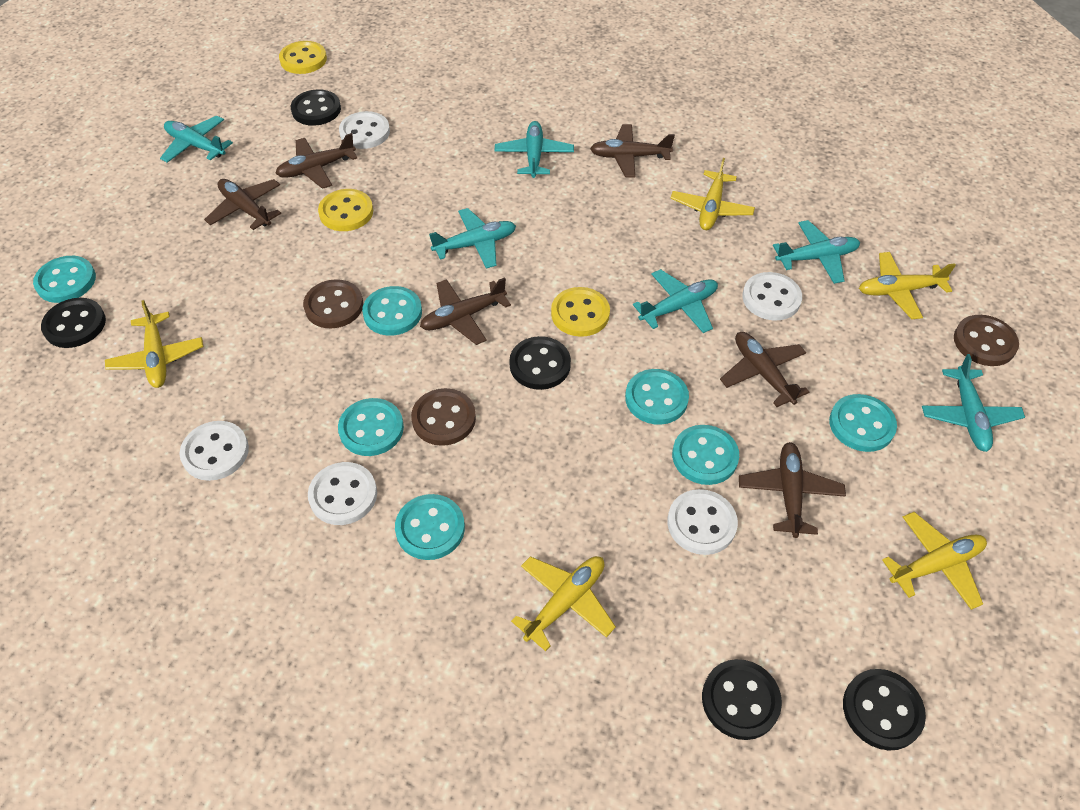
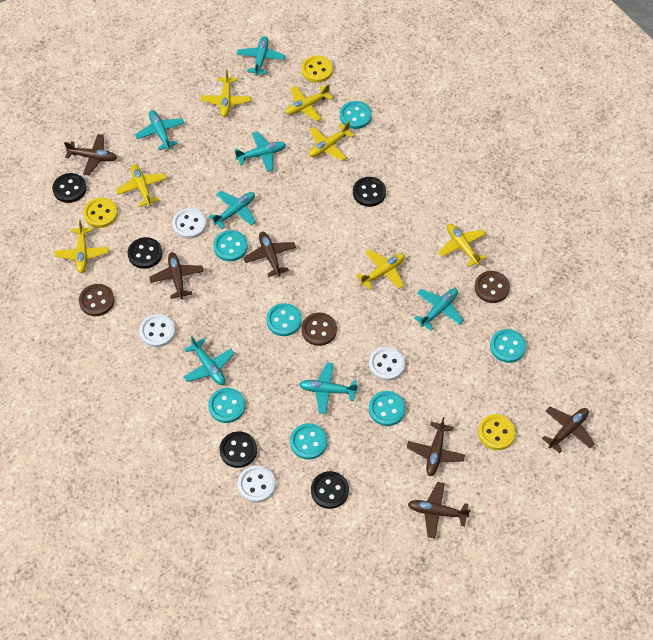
turquoise plane: [160,116,233,163] [429,208,516,269] [495,121,574,178] [633,269,718,333] [773,220,860,284] [922,354,1025,452] = 6 -> [135,110,184,150] [183,336,235,385] [209,191,256,229] [235,131,286,172] [237,36,286,76] [299,363,358,414] [414,288,464,331] = 7
white button: [180,421,249,481] [308,462,377,525] [339,111,390,149] [667,489,738,555] [742,272,802,321] = 5 -> [139,314,175,347] [172,208,206,239] [237,465,276,503] [369,347,405,381] = 4
yellow plane: [105,300,203,388] [511,556,616,651] [670,158,755,230] [859,252,956,319] [882,512,987,610] = 5 -> [55,220,108,273] [116,164,167,207] [201,69,251,117] [285,84,333,122] [309,122,354,161] [356,249,405,290] [438,224,487,267] = 7

